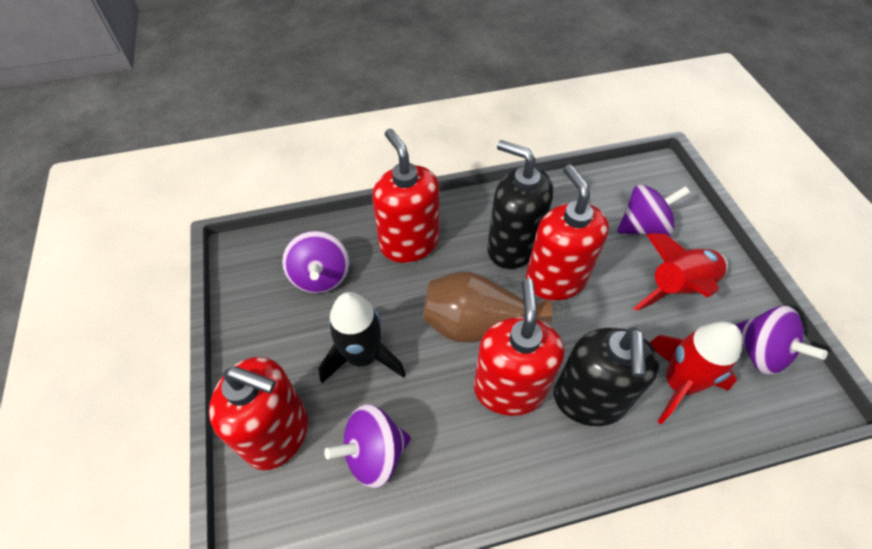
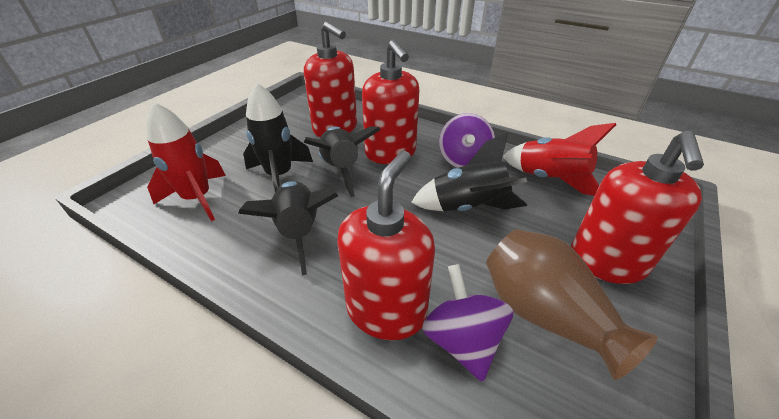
black rocket: [318,292,406,383] = 1 -> [238,181,338,276] [243,83,313,192] [304,126,380,197] [411,132,527,211] = 4
black soap dispenser: [487,140,553,269] [554,327,660,426] = 2 -> none = 0
purple spinning top: [282,231,349,293] [324,404,411,488] [617,184,690,237] [735,306,828,375] = 4 -> [422,264,513,382] [439,113,495,168] = 2

